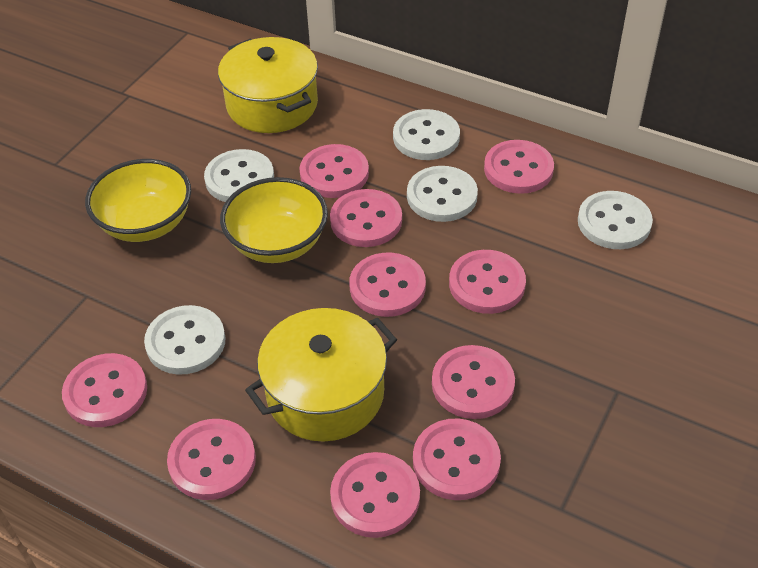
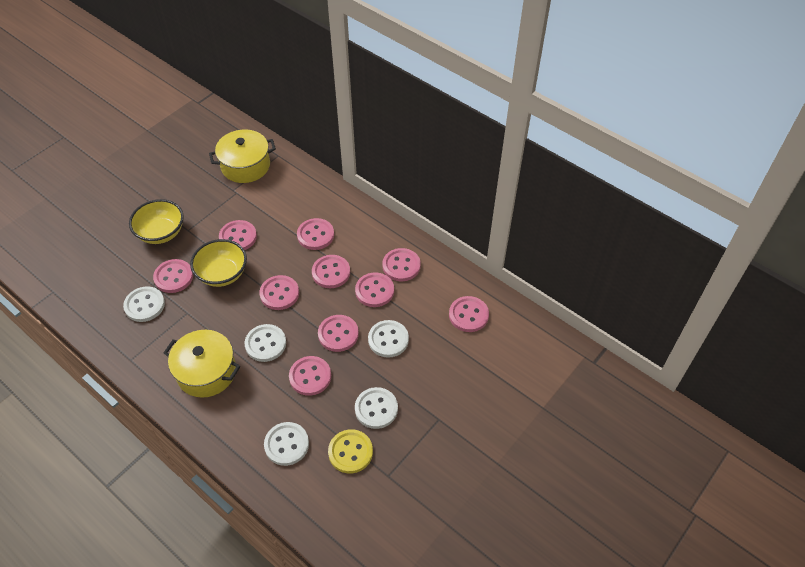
yellow button: none = 0 -> [328,429,373,473] = 1

